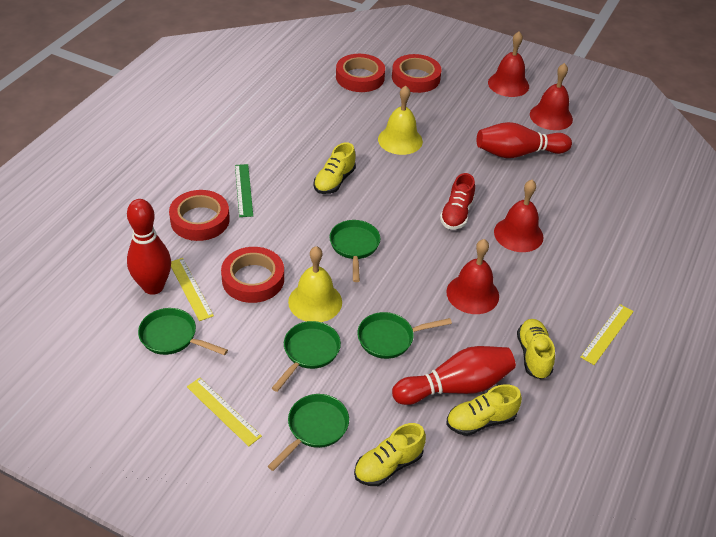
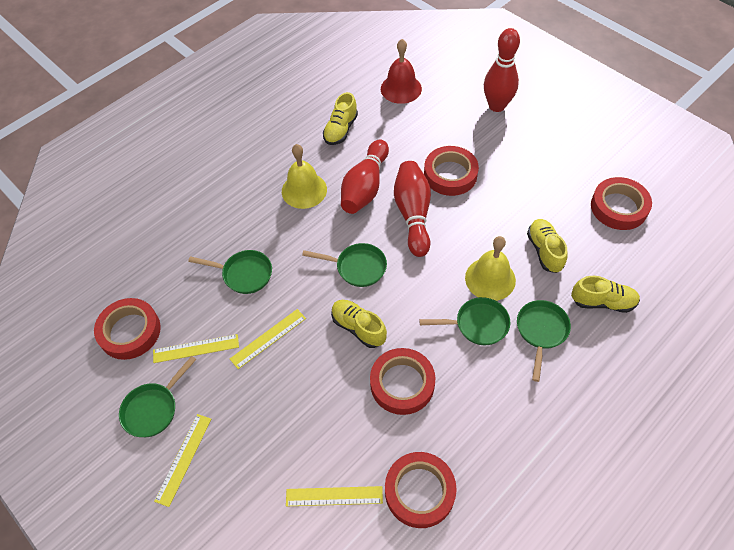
green ruler: [235,164,253,217] = 1 -> none = 0
red bell: [446,239,499,314] [488,31,529,97] [494,180,543,252] [530,63,573,130] = 4 -> [381,39,422,104] = 1
red shoe: [440,173,475,230] = 1 -> none = 0
red tape: [169,190,230,241] [221,247,284,303] [336,54,385,92] [392,54,442,93] = 4 -> [94,298,161,360] [370,348,435,415] [385,452,457,528] [424,146,479,196] [591,177,652,230] = 5
yellow ruler: [171,258,214,321] [187,378,262,446] [580,304,634,365] = 3 -> [153,334,239,363] [154,414,211,507] [230,309,306,369] [286,486,383,506] = 4

